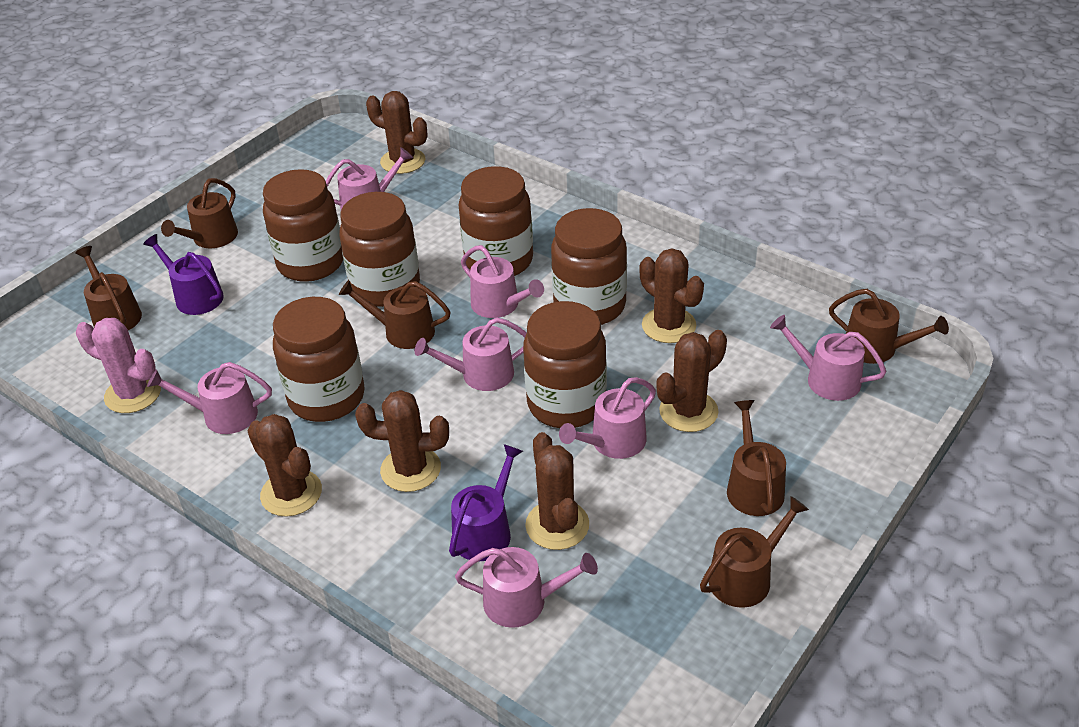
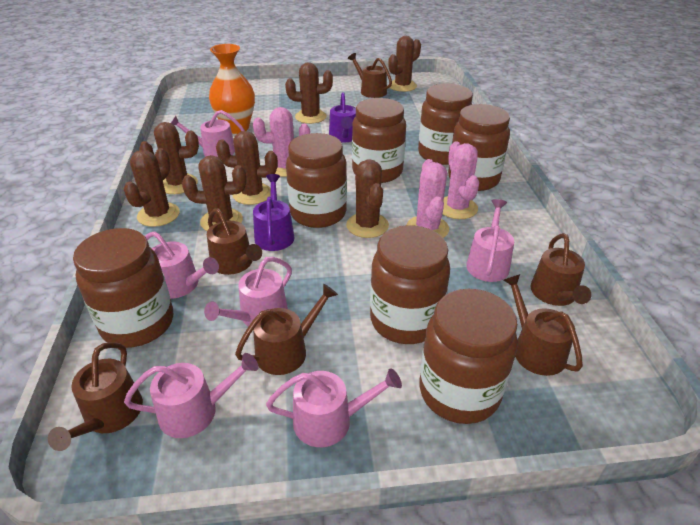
brown cactus: [247,414,322,517] [355,390,449,492] [366,91,427,174] [525,432,589,550] [640,249,704,343] [657,330,727,432] = 6 -> [124,148,180,227] [139,122,199,194] [182,155,247,231] [216,131,278,205] [285,62,333,124] [346,159,389,238] [388,36,421,92] = 7
brown jar: [263,169,343,282] [273,297,365,422] [339,192,420,307] [459,166,533,276] [523,301,607,428] [551,208,627,325] = 6 -> [73,228,173,348] [286,133,347,228] [352,98,406,183] [370,226,450,344] [418,83,473,165] [419,289,518,424] [448,104,510,191] = 7
orange vase: none = 0 -> [209,44,255,134] = 1
pink cactus: [76,318,161,413] = 1 -> [253,107,310,177] [406,159,449,238] [443,141,479,219] = 3
pink watering can: [147,362,272,434] [326,147,413,210] [415,317,527,391] [455,547,598,628] [461,245,544,318] [559,377,656,459] [770,315,887,401] = 7 -> [124,353,259,438] [145,231,219,299] [171,110,245,157] [204,257,292,327] [266,368,402,447] [466,199,514,282] = 6

